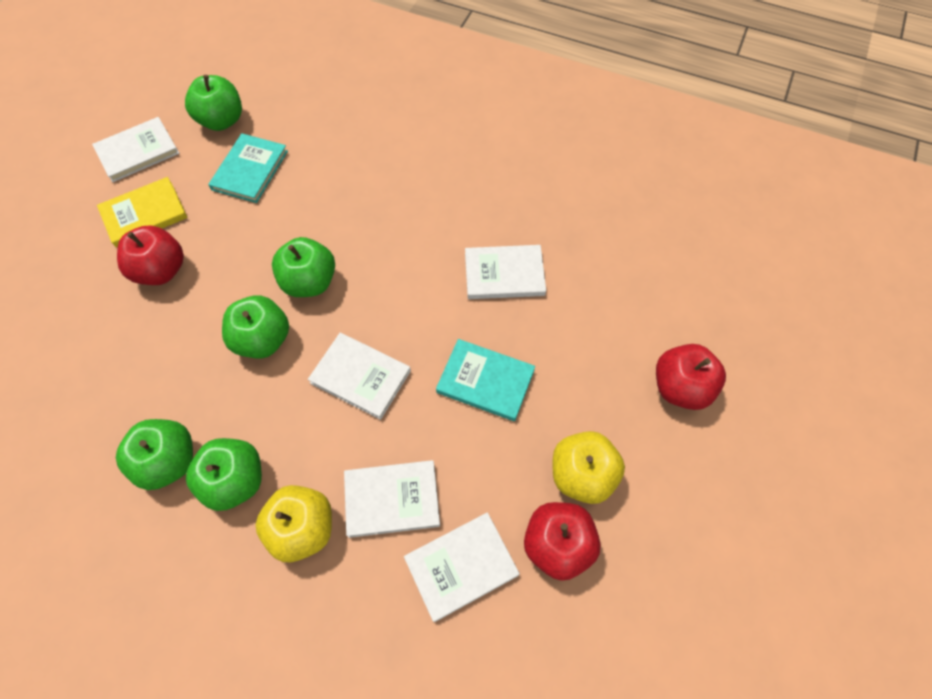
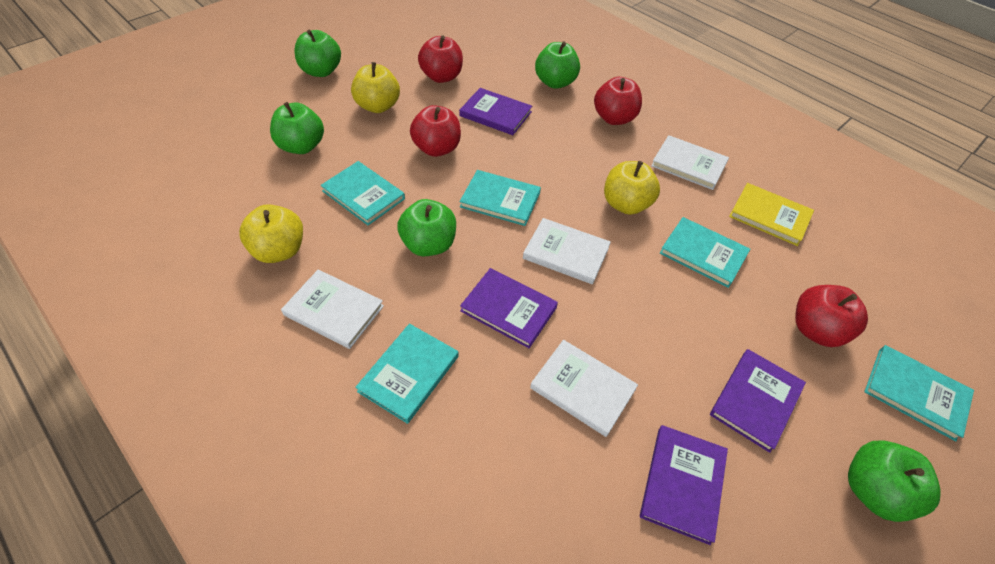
purple book: none = 0 -> [459,88,532,135] [460,268,558,348] [640,425,728,545] [710,349,806,453] = 4
red apple: [117,226,184,285] [524,502,601,581] [656,344,726,410] = 3 -> [410,105,461,157] [418,35,463,83] [594,77,642,125] [795,285,868,347] = 4
turquoise book: [208,133,288,203] [436,339,535,421] = 2 -> [320,161,405,225] [355,324,459,424] [460,170,541,226] [660,217,750,288] [864,345,974,441] = 5
white book: [92,117,179,182] [308,333,411,420] [344,460,440,538] [404,512,520,622] [465,245,546,299] = 5 -> [281,269,384,349] [523,218,611,284] [530,340,638,437] [651,135,729,190] = 4
yellow apple: [256,485,332,562] [553,431,625,504] = 2 -> [239,204,303,263] [351,62,400,113] [604,161,660,215] = 3

